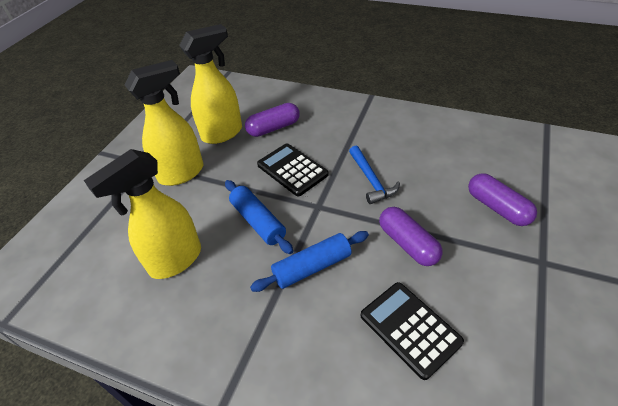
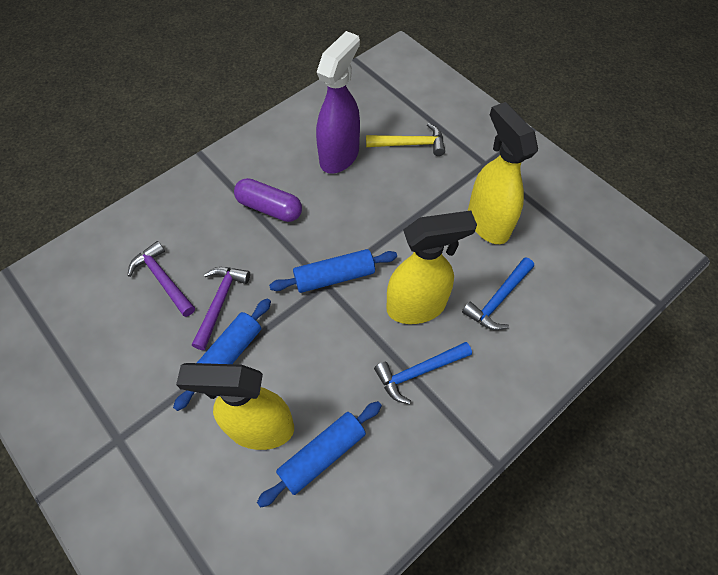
black calculator: [257,143,328,196] [361,282,464,380] = 2 -> none = 0
blue hammer: [349,146,400,204] = 1 -> [374,342,472,404] [462,257,534,330] = 2
blue rolling pin: [225,180,293,254] [250,231,369,292] = 2 -> [173,298,271,411] [257,401,382,508] [269,249,397,293] = 3
purple capsule: [245,103,300,137] [379,207,443,266] [468,173,537,226] = 3 -> [234,178,302,222] = 1
purple hammer: none = 0 -> [127,241,195,317] [192,267,250,350] = 2
purple spray bottle: none = 0 -> [316,31,360,174] = 1
yellow hammer: none = 0 -> [366,123,445,156] = 1

